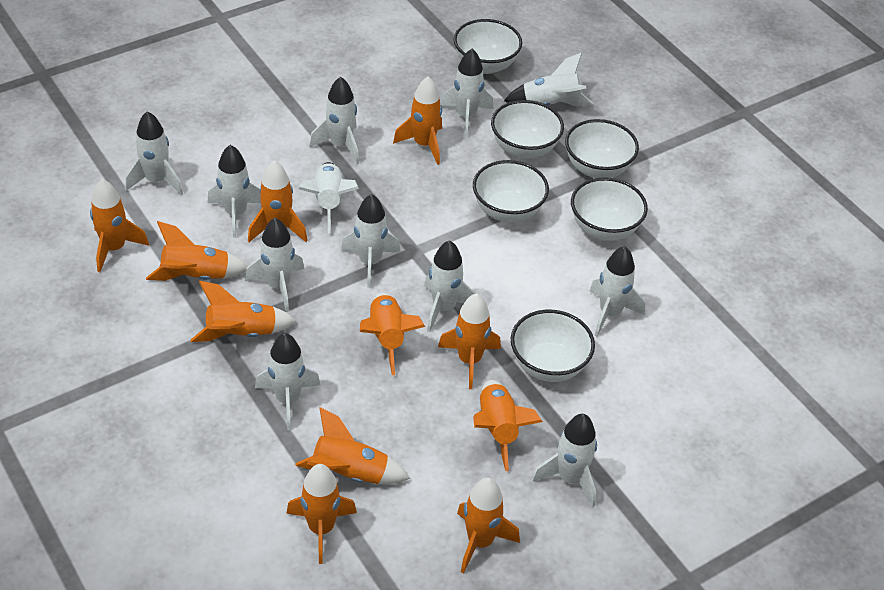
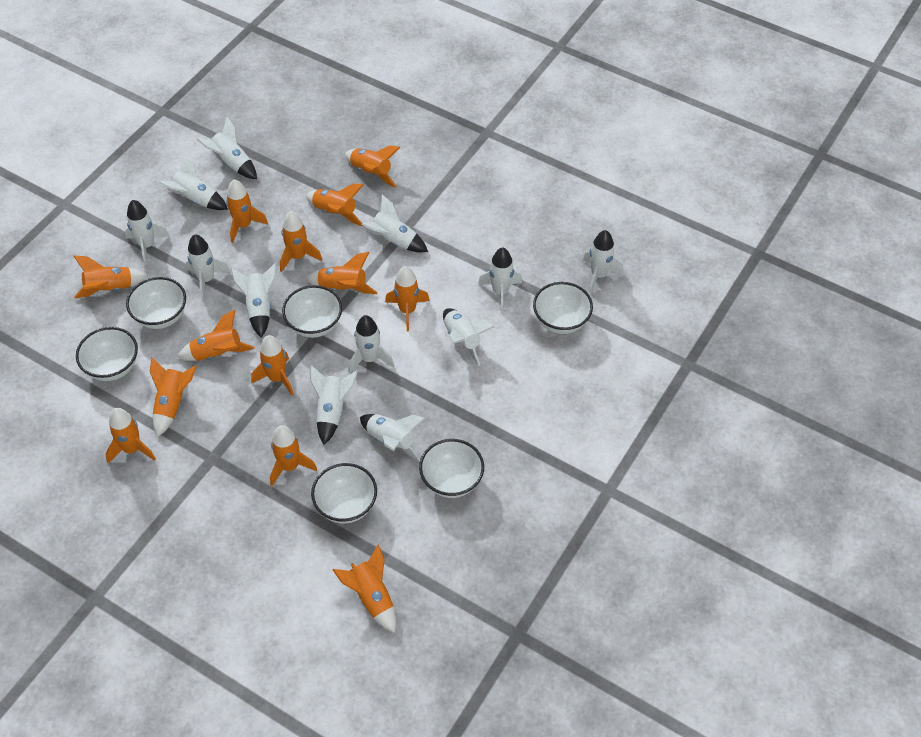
orange rocket: [90,179,149,272] [146,221,248,281] [191,281,296,342] [248,160,308,242] [286,464,357,564] [295,407,410,484] [360,292,425,375] [393,77,442,165] [438,293,501,389] [457,478,520,573] [473,380,543,471] = 11 -> [74,255,148,298] [105,408,156,463] [150,357,197,437] [177,310,255,361] [226,179,268,243] [251,335,294,396] [270,425,317,486] [280,211,322,272] [306,184,363,226] [306,252,378,294] [333,544,396,633] [345,145,401,188] [385,266,430,331] = 13

